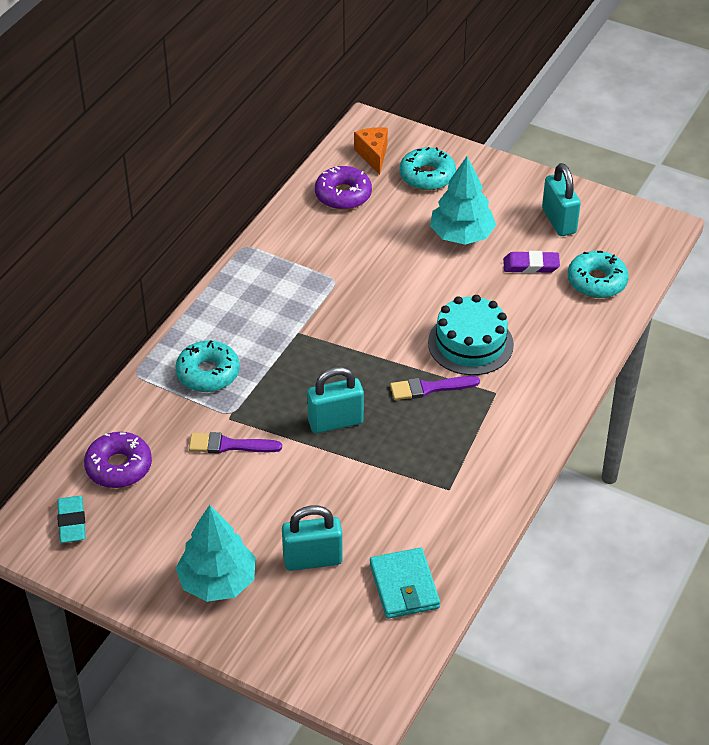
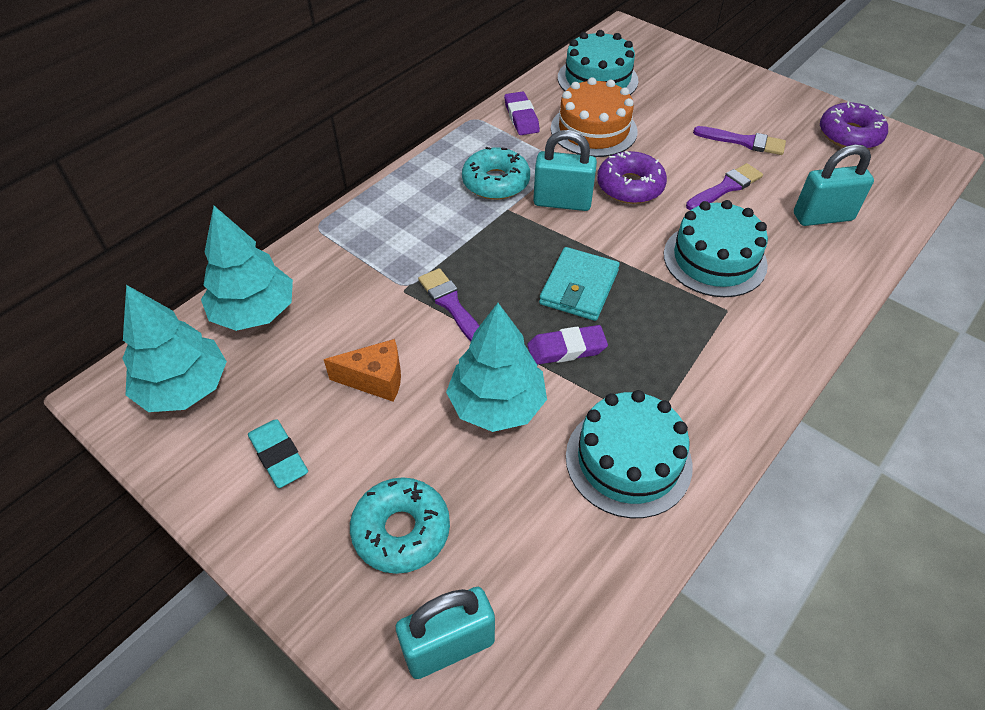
orange cake: none = 0 -> [551,77,638,157] = 1
purple brush: [189,432,282,454] [390,376,480,400] = 2 -> [418,268,479,342] [686,163,763,210] [693,126,786,155] = 3
purple eraser: [503,251,560,273] = 1 -> [504,91,540,135] [527,325,608,365] = 2
turquoise cake: [428,295,514,375] = 1 -> [558,30,638,95] [566,390,693,518] [664,200,768,297] = 3
turquoise donut: [175,340,240,392] [399,147,456,191] [567,251,629,298] = 3 -> [350,477,450,574] [462,147,530,200] = 2
turquoise tree: [176,505,256,602] [430,157,496,245] = 2 -> [122,285,227,412] [201,206,293,331] [446,303,547,432] = 3

